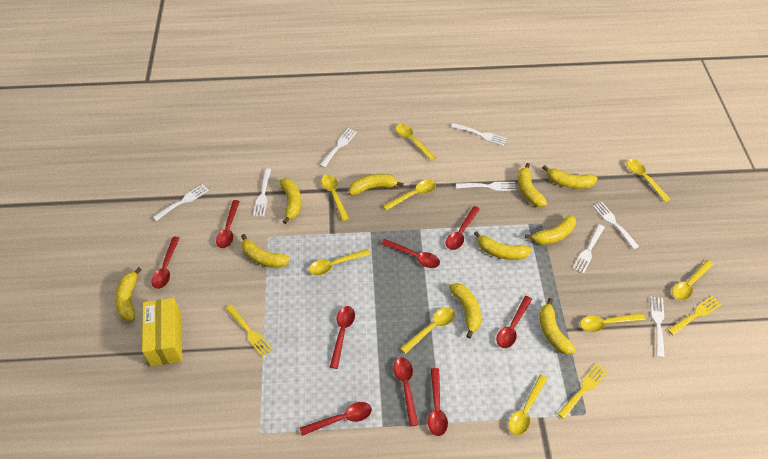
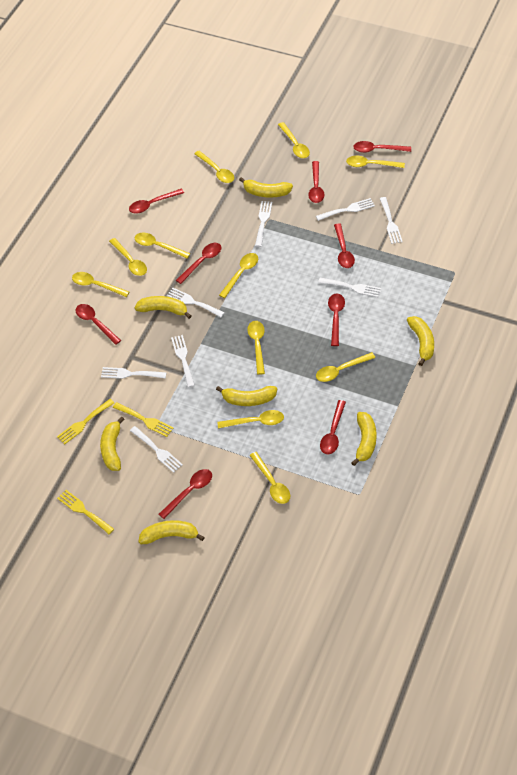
yellow banana: [115,267,142,321] [241,234,290,268] [280,178,301,224] [349,174,404,195] [449,283,481,339] [474,231,531,260] [518,163,547,207] [525,215,576,245] [540,298,576,355] [542,165,598,189] = 10 -> [100,416,124,471] [135,296,191,319] [138,520,205,544] [216,386,277,406] [239,177,293,198] [351,412,377,466] [407,316,434,366] = 7
yellow box: [142,298,182,366] = 1 -> none = 0
yellow spoon: [309,249,370,275] [321,175,349,222] [383,180,436,211] [396,124,436,161] [400,307,455,354] [508,374,548,435] [580,313,645,332] [627,159,671,202] [672,260,714,300] = 9 -> [72,272,129,297] [109,238,147,276] [135,233,191,259] [194,151,234,183] [217,410,284,429] [219,253,258,298] [247,321,265,375] [250,452,290,504] [278,122,310,158] [316,352,375,382] [346,156,405,168] = 11

